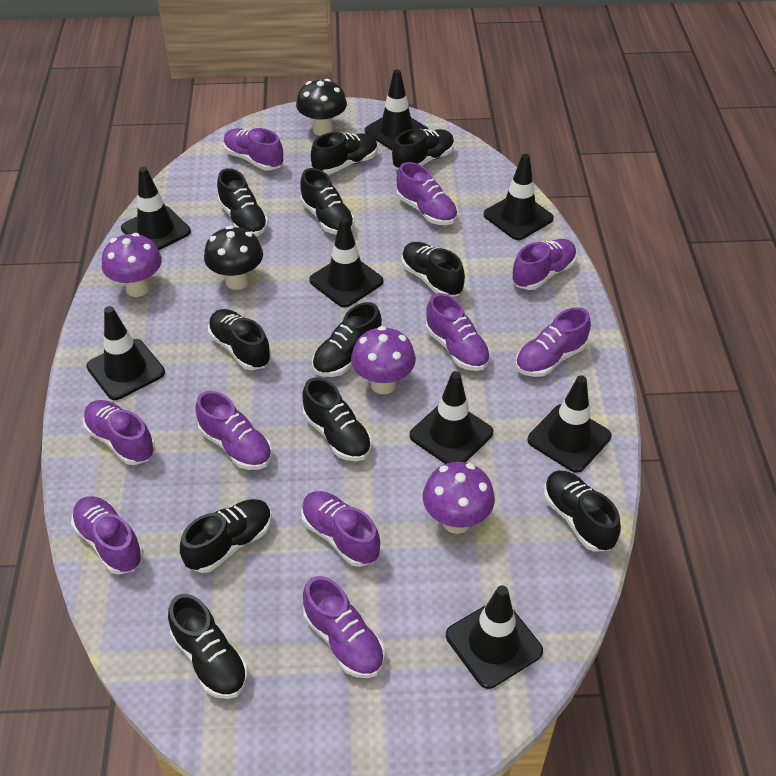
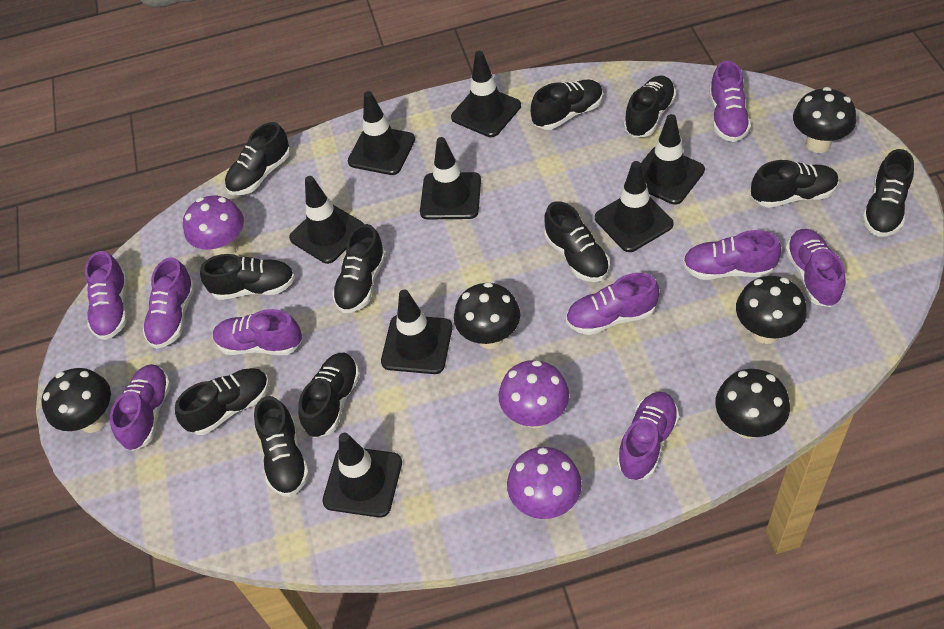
black mushroom: [204,226,263,290] [296,79,347,136] = 2 -> [41,368,111,433] [454,282,521,349] [715,369,790,439] [736,276,807,344] [793,87,856,153] = 5
purple shoe: [71,496,144,575] [83,400,155,465] [195,391,272,470] [223,128,284,171] [301,491,380,567] [303,576,385,678] [396,162,458,225] [426,293,491,371] [512,239,577,290] [515,307,591,377] = 10 -> [85,251,127,340] [110,364,171,451] [143,257,195,349] [213,309,302,355] [566,273,659,335] [617,392,679,480] [683,230,781,280] [709,61,751,142] [785,229,846,307] = 9

